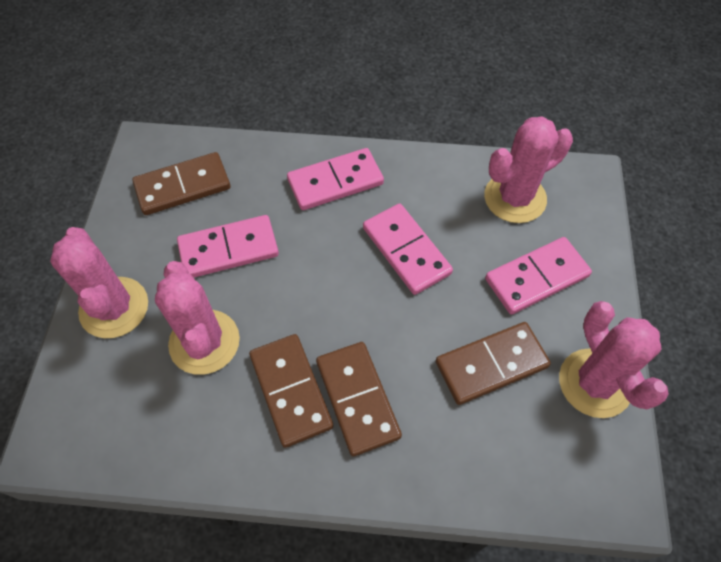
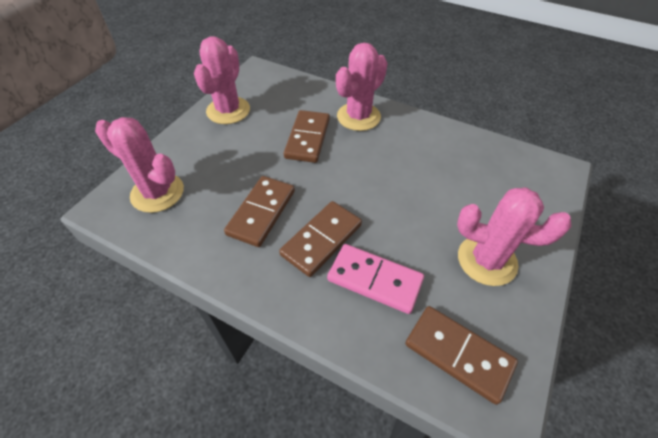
pink domino: [177,215,279,278] [287,148,384,210] [363,203,453,295] [485,237,592,315] = 4 -> [327,244,424,314] = 1

